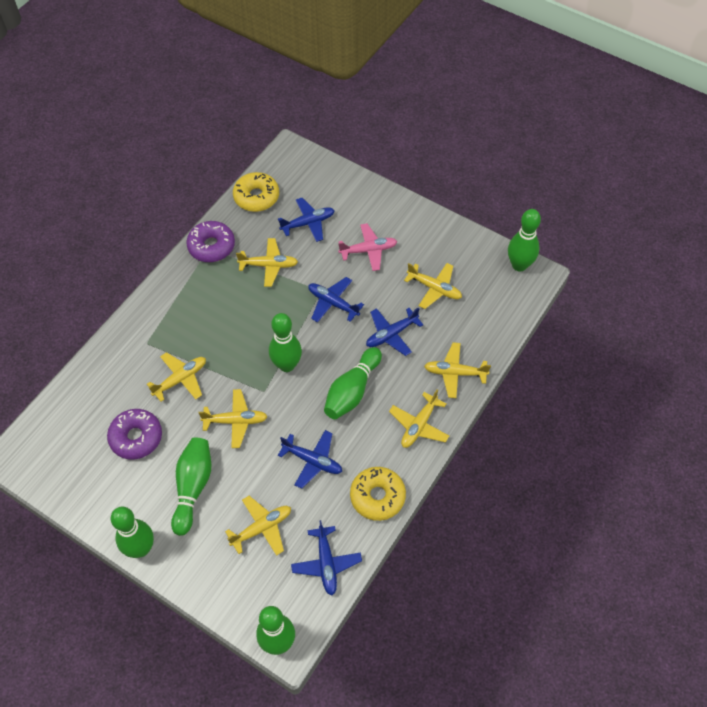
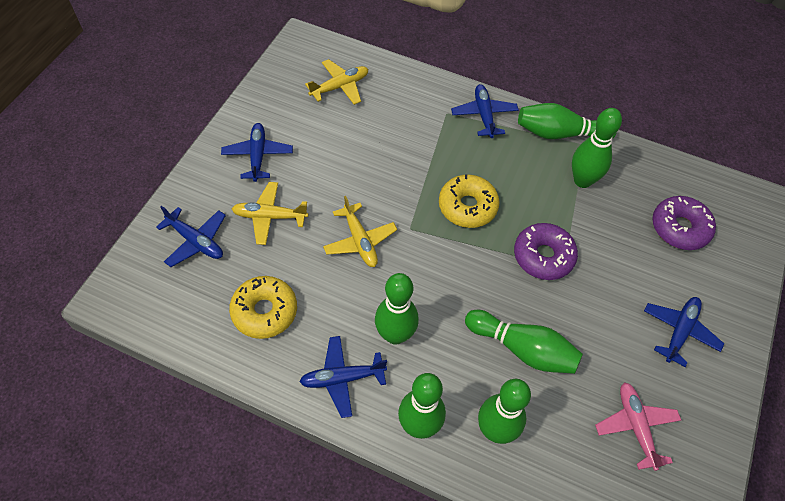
yellow plane: [147,352,206,402] [199,389,268,448] [225,496,291,556] [236,238,298,287] [389,389,449,448] [404,263,462,309] [424,342,491,398] = 7 -> [232,182,308,245] [305,59,368,105] [323,196,397,267] = 3

